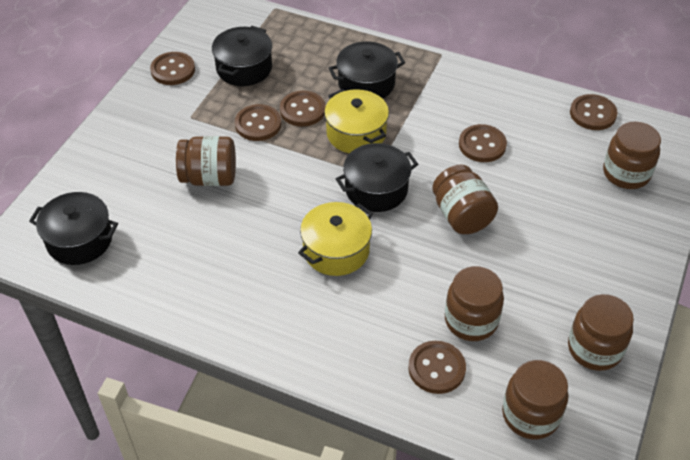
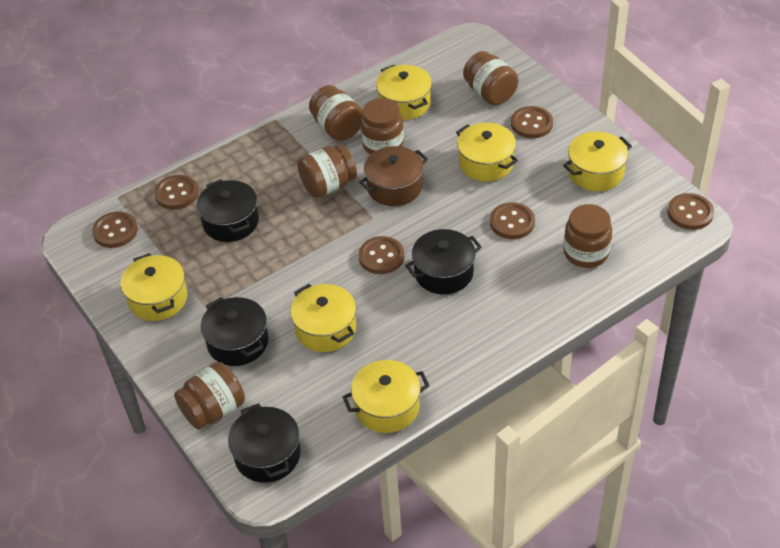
brown pot: none = 0 -> [359,146,428,206] = 1
yellow pot: [298,202,373,276] [324,89,389,153] = 2 -> [121,253,187,321] [290,284,356,352] [342,360,429,433] [376,65,432,120] [456,123,518,182] [563,131,632,191] = 6

